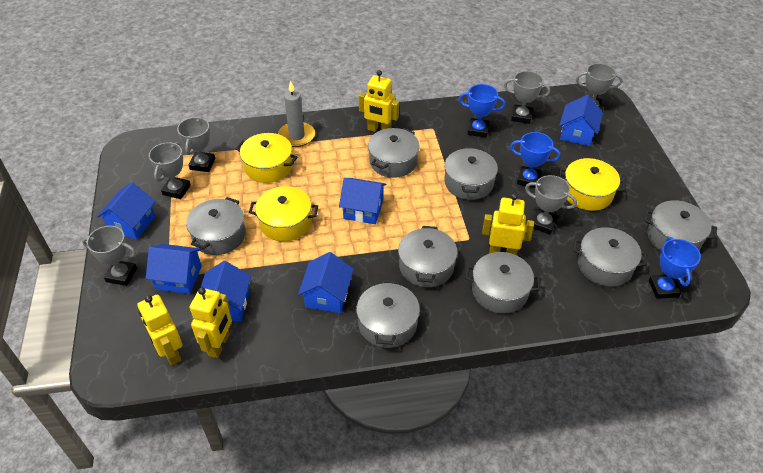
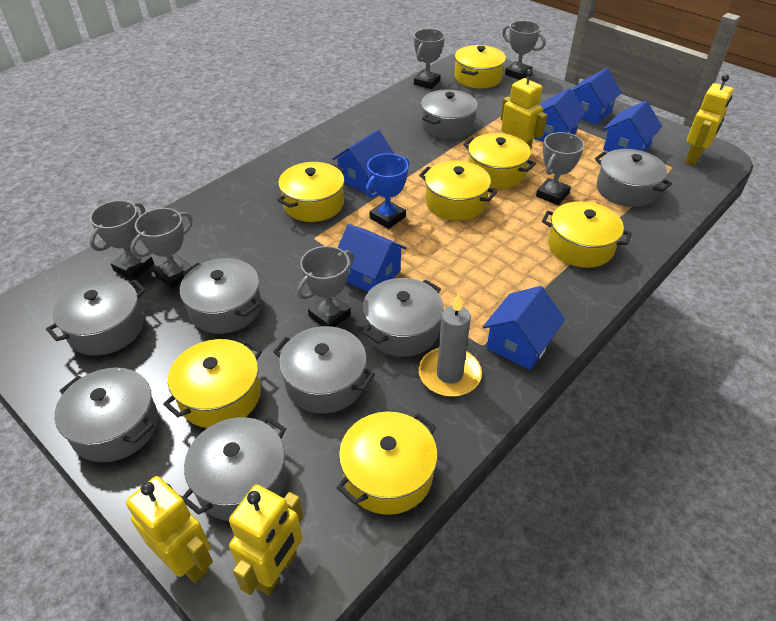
blue trophy: [459,84,506,138] [510,132,561,188] [649,237,701,299] = 3 -> [365,153,409,229] = 1
yellow pot: [236,133,297,183] [249,186,318,241] [558,158,626,211] = 3 -> [163,339,262,428] [277,162,345,222] [337,412,438,515] [419,161,497,221] [454,45,506,88] [463,133,536,189] [542,201,632,268] = 7

